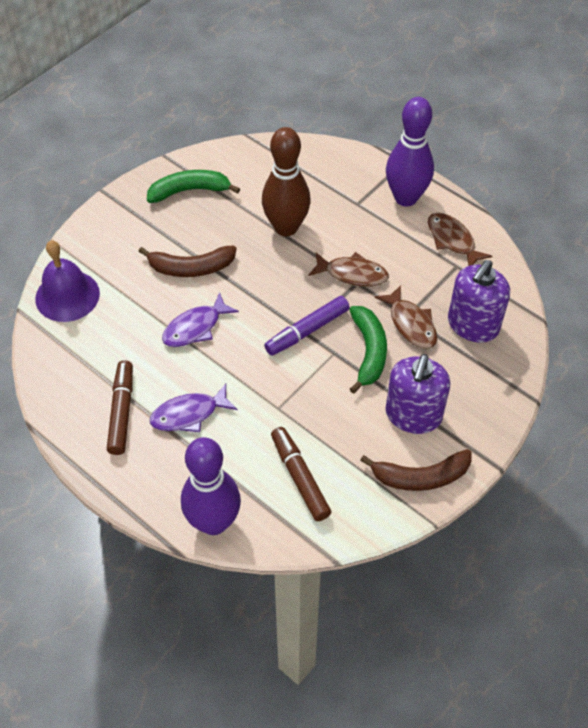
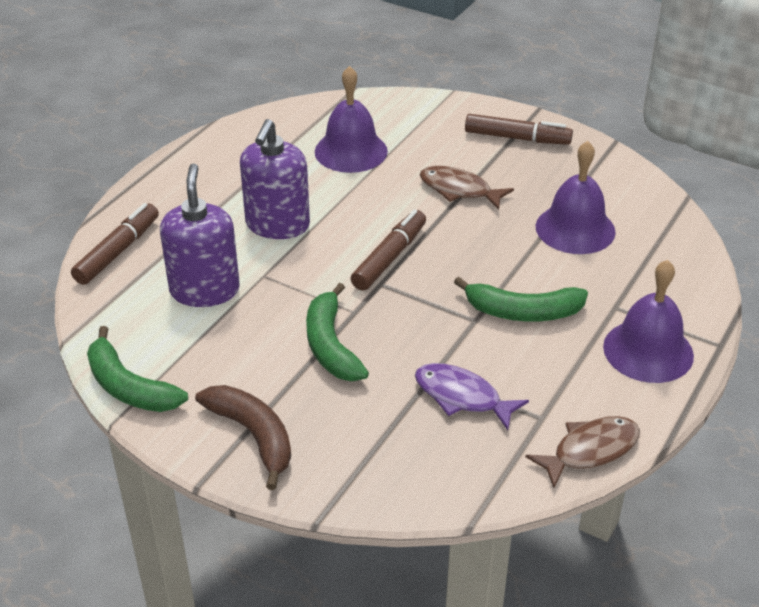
brown banana: [138,246,236,277] [360,449,472,491] = 2 -> [195,385,291,490] = 1
brown bowling pin: [262,127,311,236] = 1 -> none = 0
brown fish: [309,252,389,287] [375,285,437,349] [428,213,492,266] = 3 -> [420,166,514,210] [525,416,640,488] = 2
brown marker: [107,360,133,455] [271,427,331,521] = 2 -> [71,203,159,285] [351,209,426,291] [465,114,573,145] = 3
green banana: [147,170,240,203] [349,306,387,394] = 2 -> [87,326,188,412] [306,283,369,381] [454,277,588,322] = 3
purple bell: [35,241,100,322] = 1 -> [315,66,388,173] [536,141,616,254] [603,260,694,383] = 3
purple bowling pin: [181,437,241,535] [386,97,434,206] = 2 -> none = 0
purple fish: [150,384,237,432] [162,292,239,347] = 2 -> [415,363,529,430] = 1
purple marker: [264,296,350,356] = 1 -> none = 0

